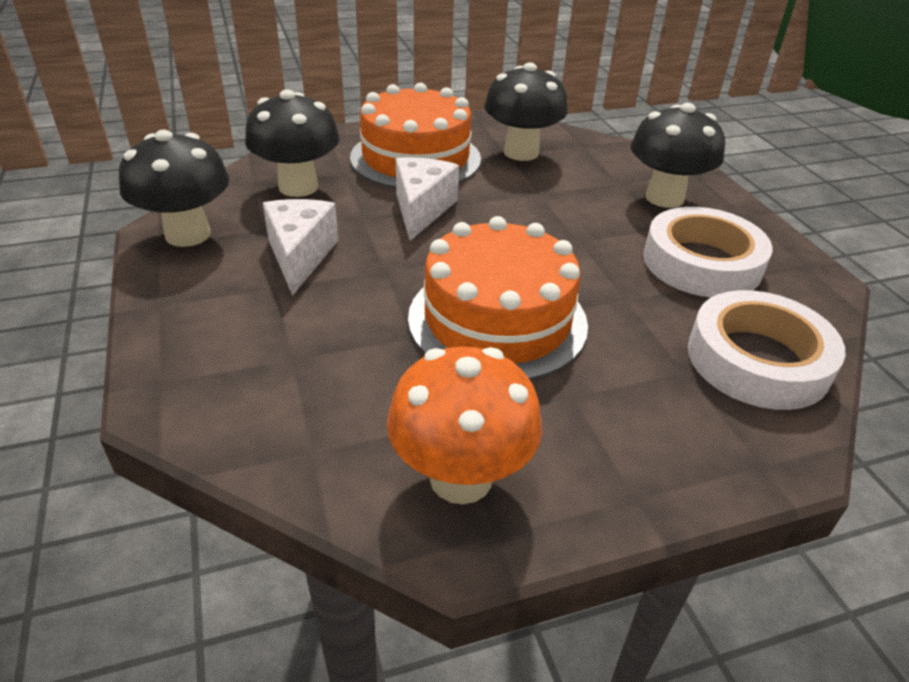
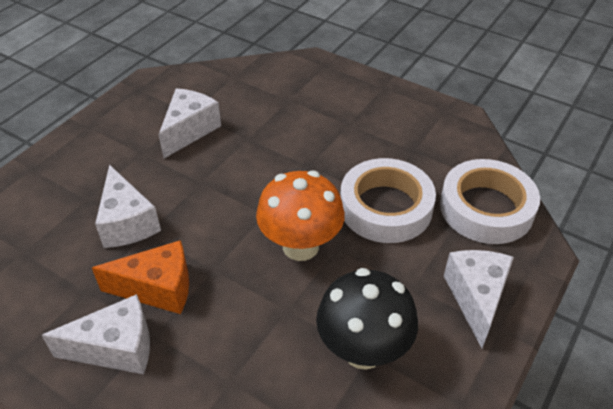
black mushroom: [119,130,229,247] [245,89,340,197] [484,62,568,161] [631,103,725,208] = 4 -> [316,268,418,370] = 1
orange cake: [350,83,481,189] [408,216,588,380] = 2 -> none = 0
orange cheese: none = 0 -> [92,240,189,314] = 1
white cheese: [263,199,338,296] [396,157,459,241] = 2 -> [42,294,150,374] [95,165,161,248] [159,88,221,158] [444,250,514,348] = 4

